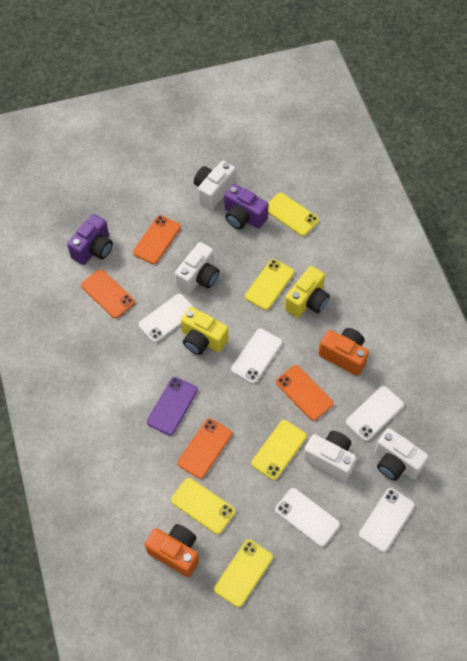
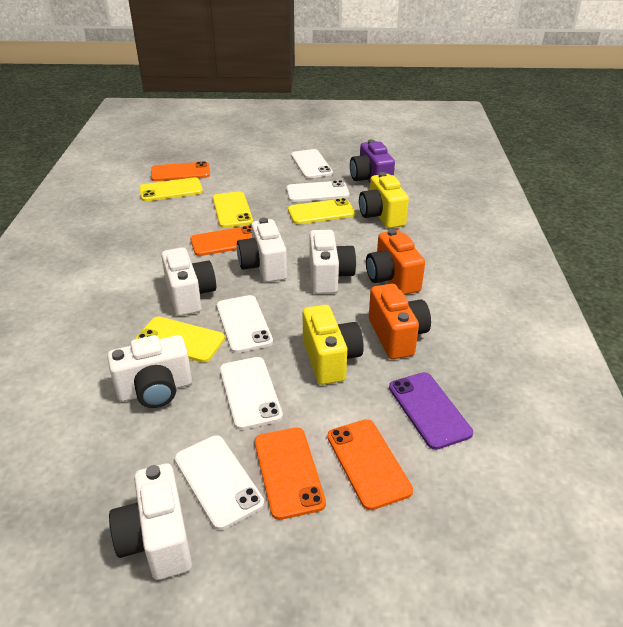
purple camera: [67,214,113,265] [225,184,269,229] = 2 -> [350,139,395,183] = 1
white camera: [175,242,219,294] [194,161,236,210] [303,431,357,481] [375,428,429,481] = 4 -> [107,335,192,408] [109,463,192,580] [161,247,216,316] [237,218,287,282] [309,230,356,294] = 5
yellow phone: [171,478,235,534] [214,540,273,607] [245,259,294,310] [251,420,307,480] [268,192,319,236] = 5 -> [135,316,225,362] [139,177,203,201] [213,191,253,228] [288,198,356,224] = 4

